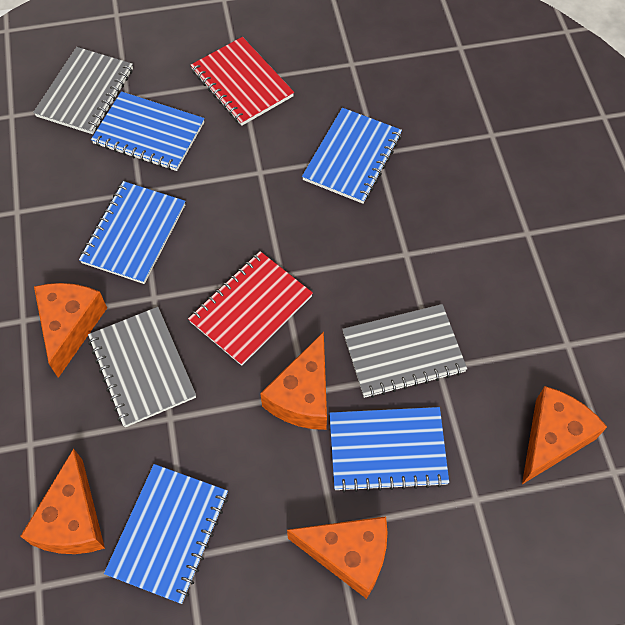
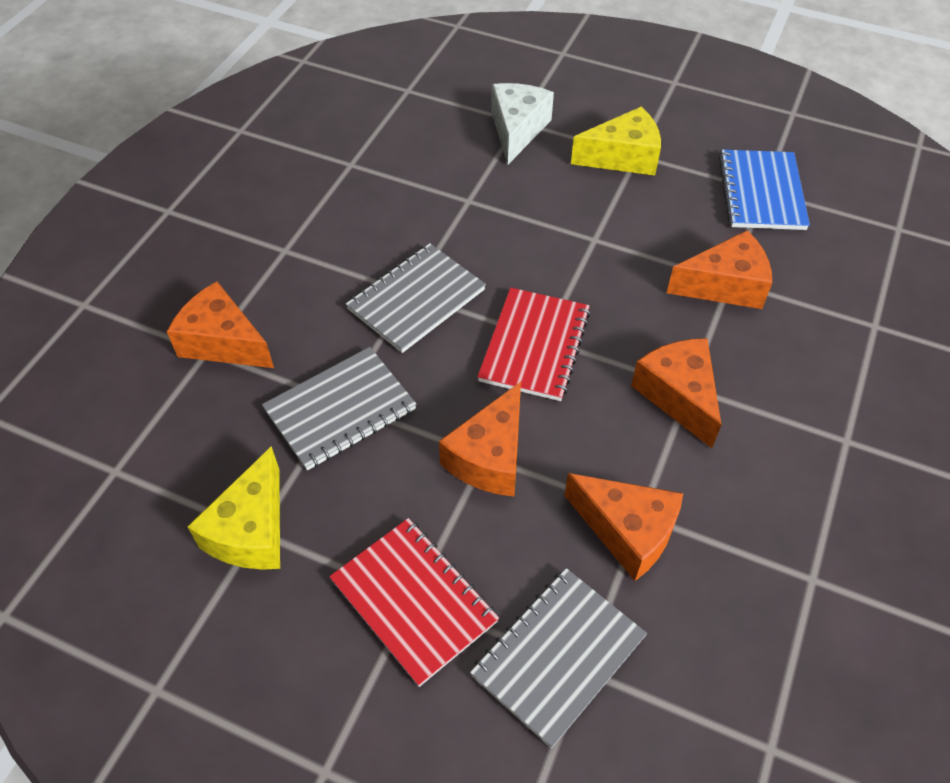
blue notebook: [79,181,186,284] [91,91,205,171] [104,464,228,604] [302,108,402,204] [329,407,449,493] = 5 -> [719,150,810,230] = 1
white cheese: none = 0 -> [491,83,554,164] = 1
yellow cheese: none = 0 -> [187,446,280,570] [571,106,661,176] = 2

